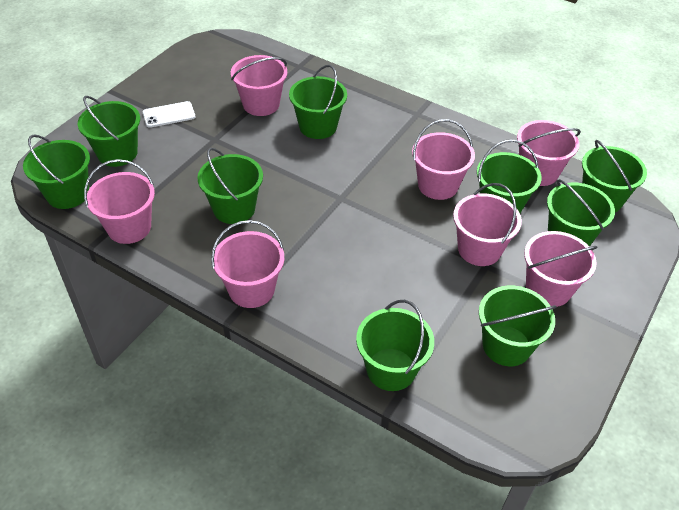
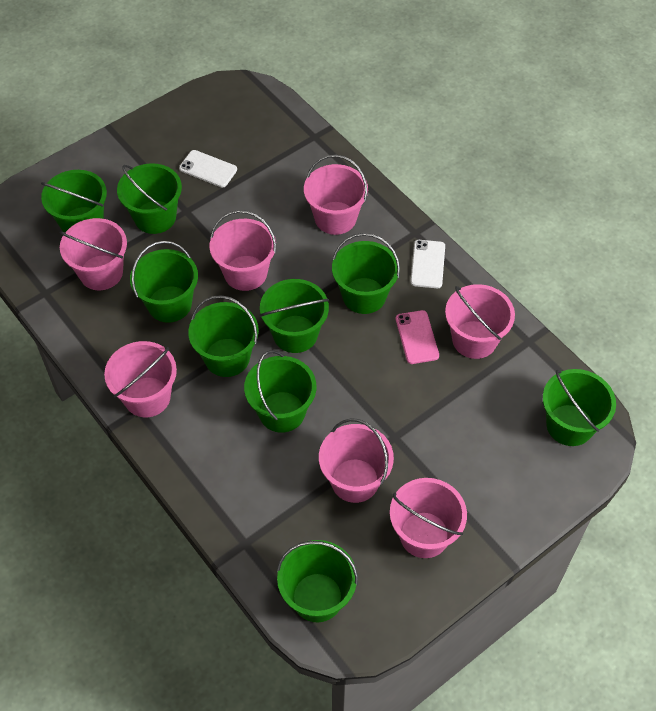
pink phone: none = 0 -> [396,310,439,364] = 1
white phone: [143,101,195,128] = 1 -> [179,150,237,187] [410,240,445,288] = 2

